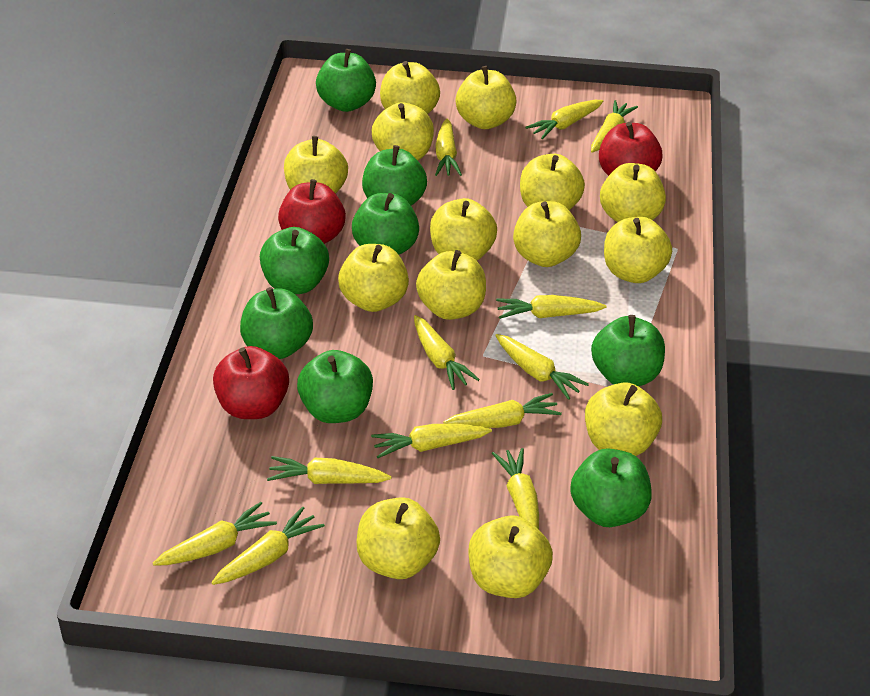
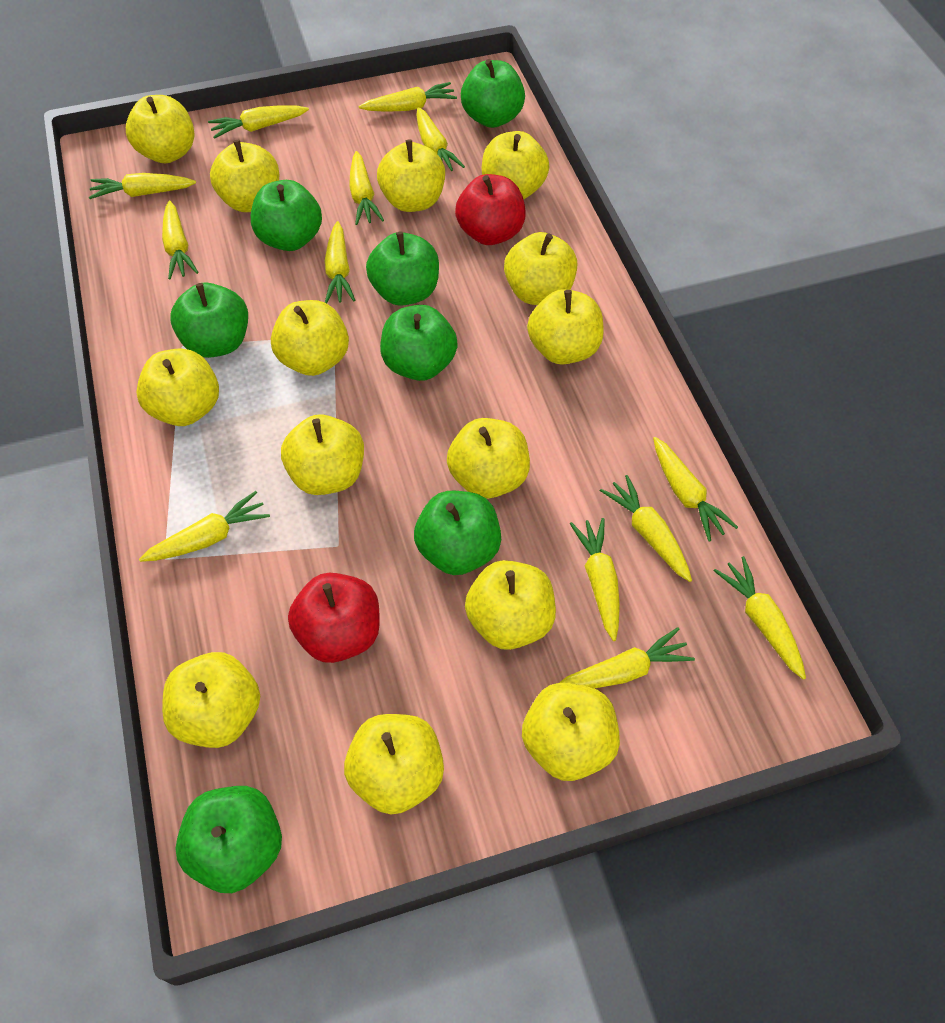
green apple: [240,287,313,359] [260,227,329,294] [297,350,373,423] [316,49,376,112] [352,193,419,255] [362,145,427,206] [570,448,652,527] [591,315,665,386] = 8 -> [170,282,248,358] [175,786,282,893] [251,180,322,251] [366,231,439,306] [380,305,458,381] [414,491,501,575] [461,59,525,128] = 7
red apple: [213,346,289,419] [278,179,346,244] [599,122,662,176] = 3 -> [288,573,380,663] [455,174,526,245] = 2
yellow carrot: [153,502,277,566] [211,507,325,585] [267,456,392,484] [371,424,492,458] [414,315,480,390] [435,119,462,176] [443,393,562,428] [492,448,539,529] [495,334,589,400] [496,295,607,319] [525,100,603,139] [591,100,638,153] = 12 -> [89,173,196,199] [139,491,270,562] [162,201,199,280] [208,105,309,139] [325,221,355,303] [349,151,384,225] [359,82,457,112] [417,107,465,171] [559,627,695,688] [570,518,620,641] [600,475,692,582] [653,437,738,542] [714,556,806,680] = 13

